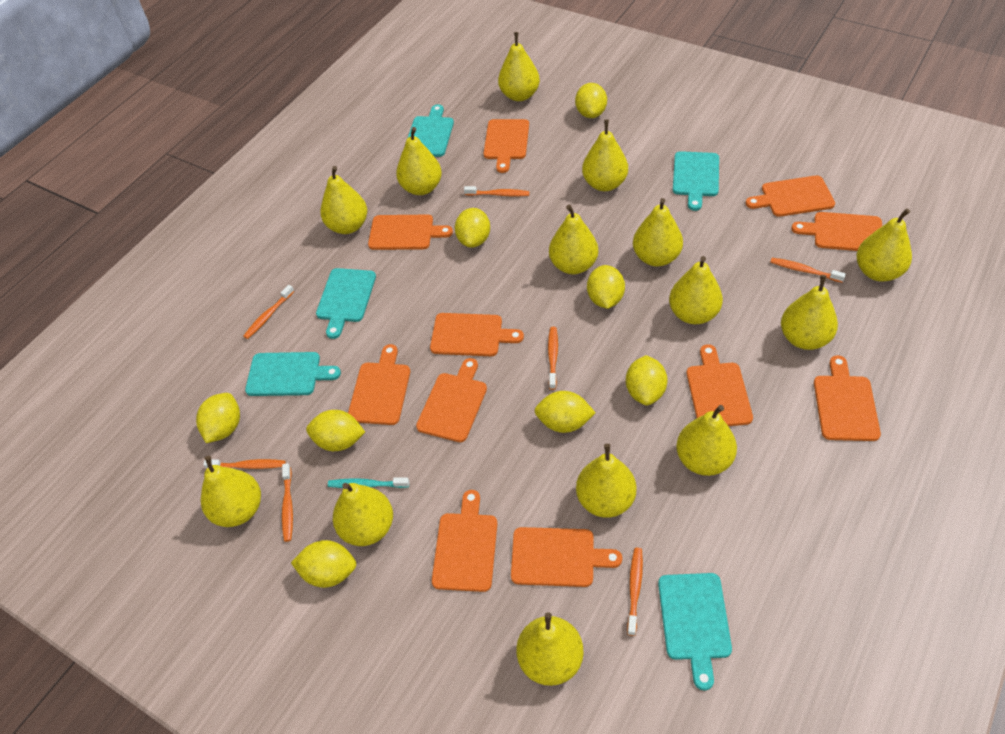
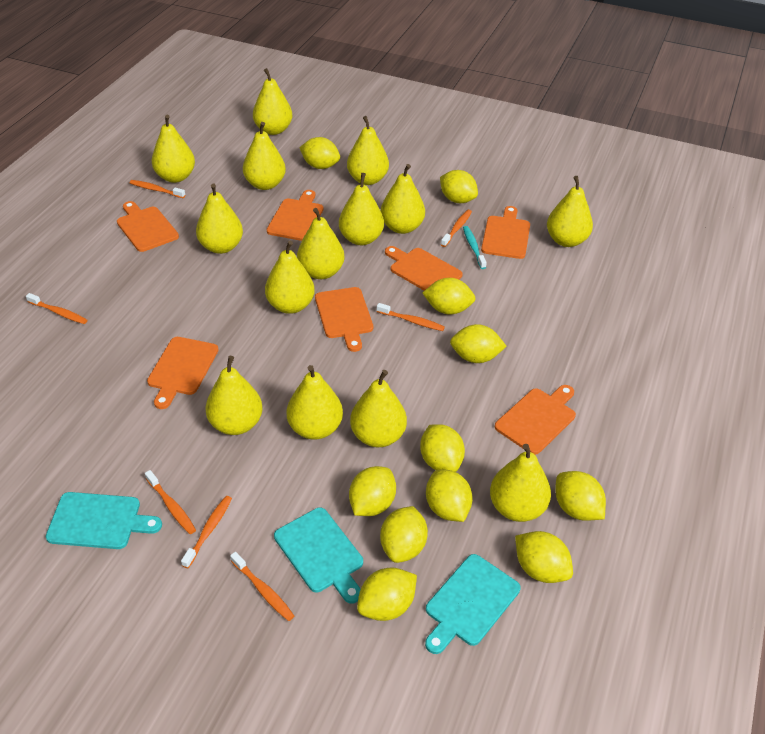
orange cutting board: [348,344,410,425] [368,215,453,250] [416,358,487,442] [430,313,524,356] [432,490,497,592] [484,119,529,173] [511,527,622,587] [687,344,753,426] [746,175,835,217] [791,212,882,251] [814,355,881,441] = 11 -> [117,201,179,252] [147,337,219,409] [267,190,323,241] [315,287,373,352] [385,246,463,291] [481,206,530,259] [495,385,576,455] = 7
turquoise cutting board: [245,352,341,396] [316,268,376,339] [408,104,454,157] [658,573,732,691] [673,151,719,211] = 5 -> [46,492,162,549] [274,507,363,603] [425,554,521,654] = 3
yellow lemon: [196,393,240,443] [291,540,356,588] [306,410,365,451] [455,208,490,248] [534,391,596,433] [575,83,607,118] [587,265,625,309] [626,355,668,406] = 8 -> [299,137,340,169] [349,466,396,516] [357,567,417,621] [380,506,428,563] [420,424,465,472] [422,278,475,314] [426,470,473,522] [440,170,478,203] [450,324,507,363] [515,531,573,583] [555,471,606,521] = 11

